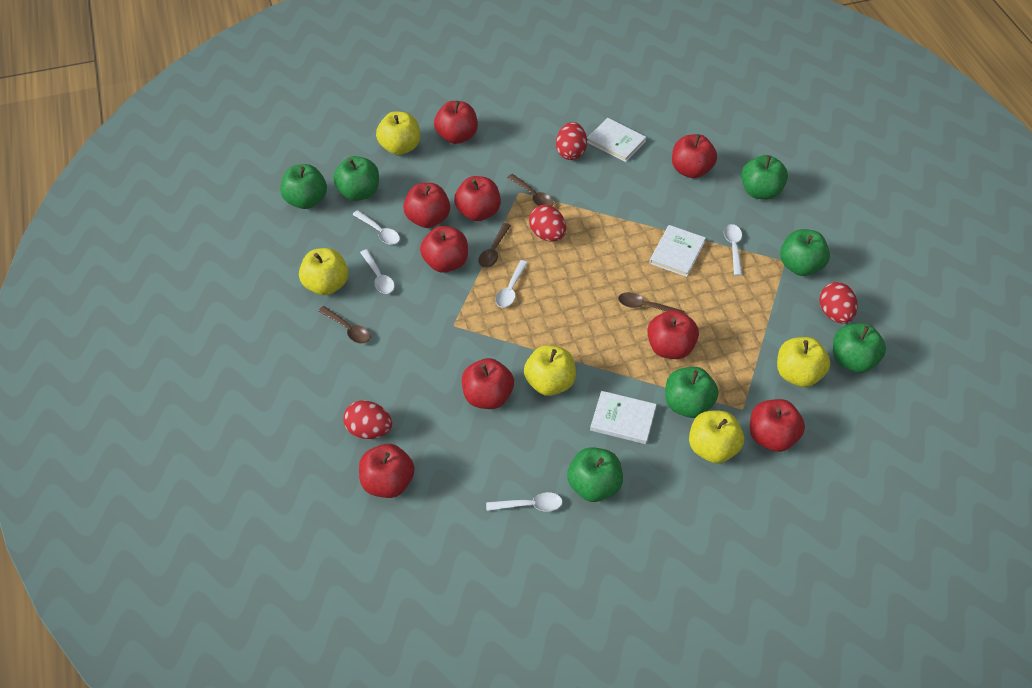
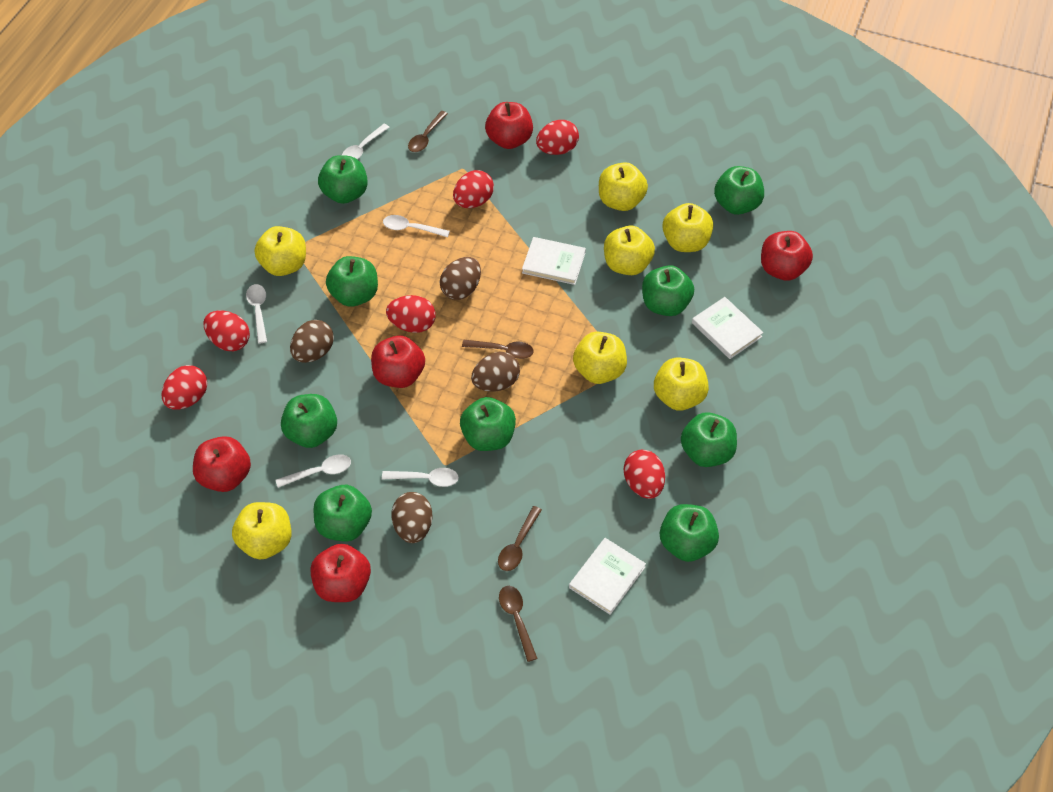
brown egg: none = 0 -> [290,320,334,363] [391,492,433,543] [440,257,481,300] [471,352,520,392] = 4
green apple: [280,164,327,209] [333,156,379,201] [567,447,623,502] [665,367,719,418] [741,155,788,200] [780,229,830,276] [833,323,886,373] = 7 -> [281,394,337,448] [314,485,372,541] [318,155,368,204] [326,256,378,307] [460,397,516,451] [642,265,694,316] [660,504,719,562] [681,412,737,467] [714,166,764,215] = 9
red apple: [359,444,415,498] [403,183,450,228] [420,226,468,273] [434,101,478,144] [454,176,501,221] [462,358,514,409] [647,310,699,359] [672,134,717,178] [750,399,805,452] = 9 -> [193,436,251,492] [310,544,371,602] [371,336,425,388] [485,102,533,149] [761,231,813,281] = 5
red egg: [343,401,392,439] [529,205,566,242] [556,122,587,160] [819,282,858,323] = 4 -> [162,365,207,410] [203,310,250,351] [386,295,436,333] [453,170,494,208] [536,120,579,155] [624,450,665,499] = 6
yellow apple: [299,248,349,295] [376,111,420,155] [524,345,576,396] [689,411,744,463] [777,337,830,387] = 5 -> [232,502,292,560] [254,226,306,276] [573,332,627,384] [599,162,648,211] [604,226,655,275] [654,358,709,411] [662,203,713,252] = 7

